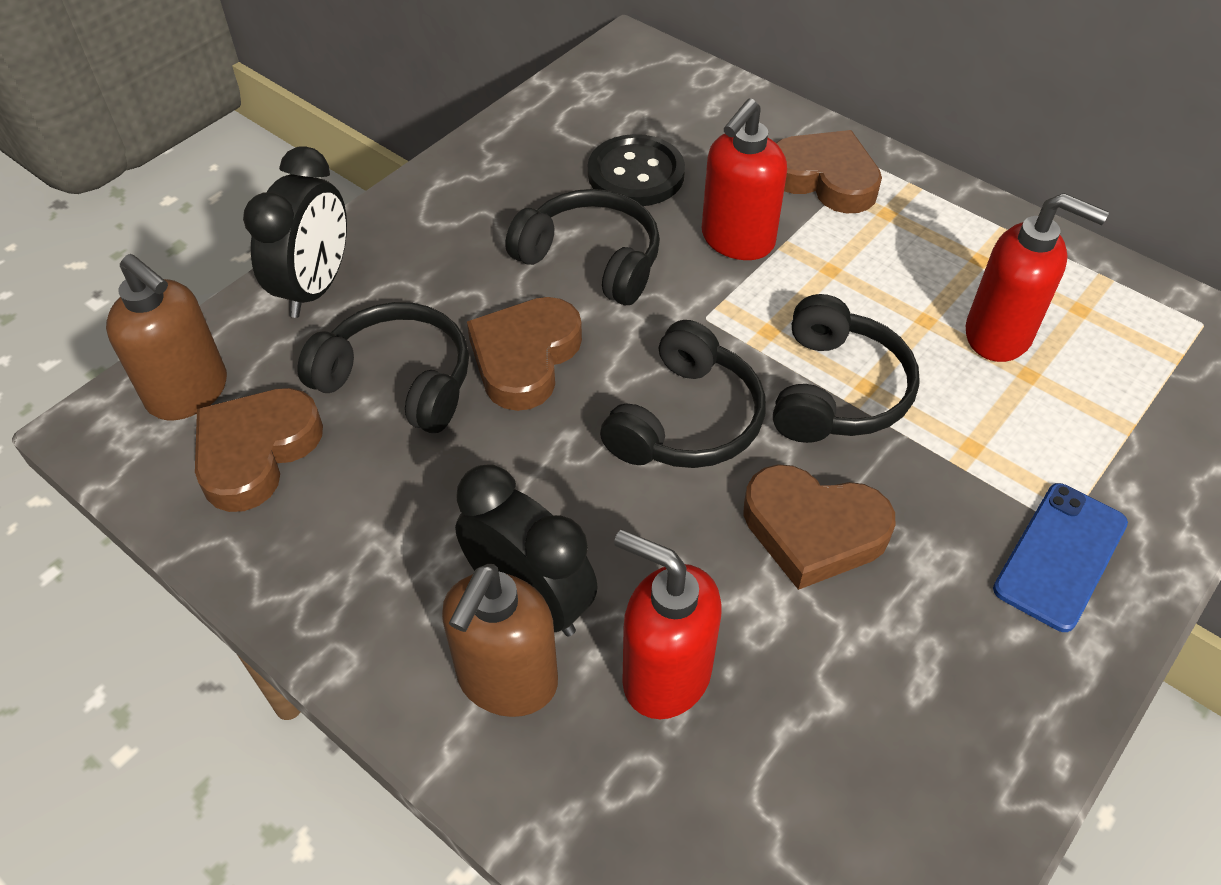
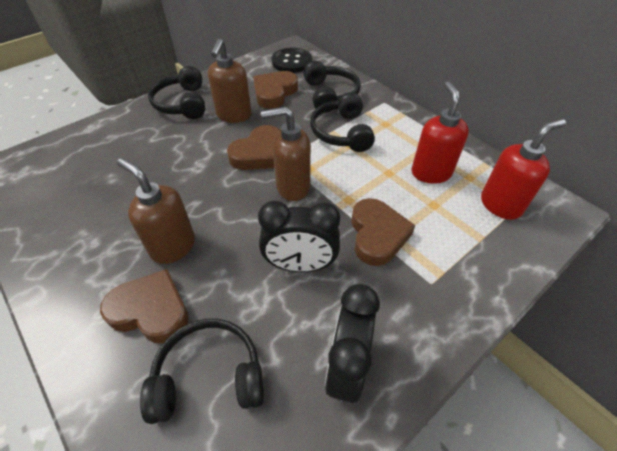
blue phone: [993,483,1128,632] = 1 -> none = 0
brown soap dispenser: [106,254,227,420] [442,564,558,717] = 2 -> [117,158,195,264] [208,39,252,123] [261,107,311,201] = 3
red soap dispenser: [614,530,722,719] [702,99,787,260] [966,193,1109,362] = 3 -> [412,81,469,184] [481,119,566,220] = 2

